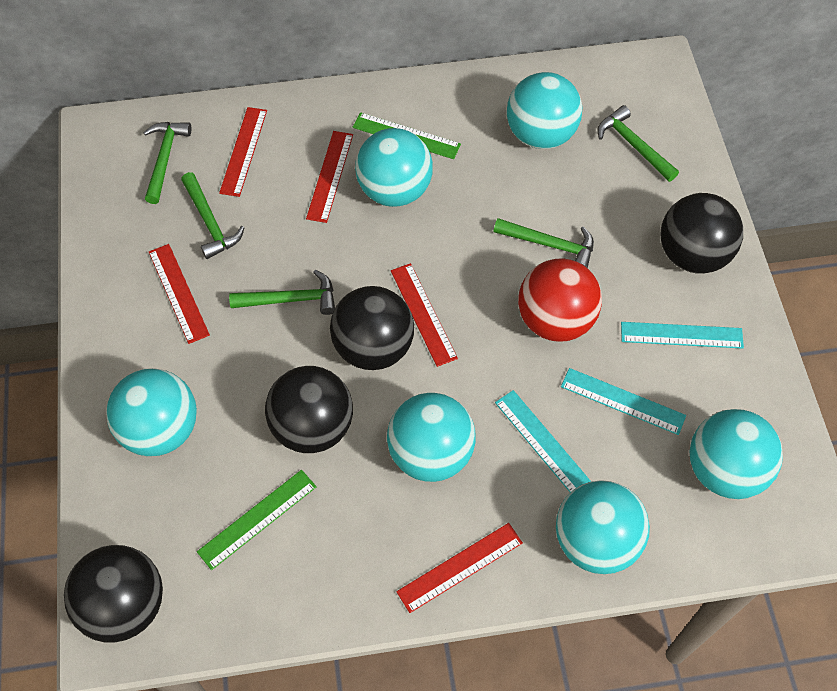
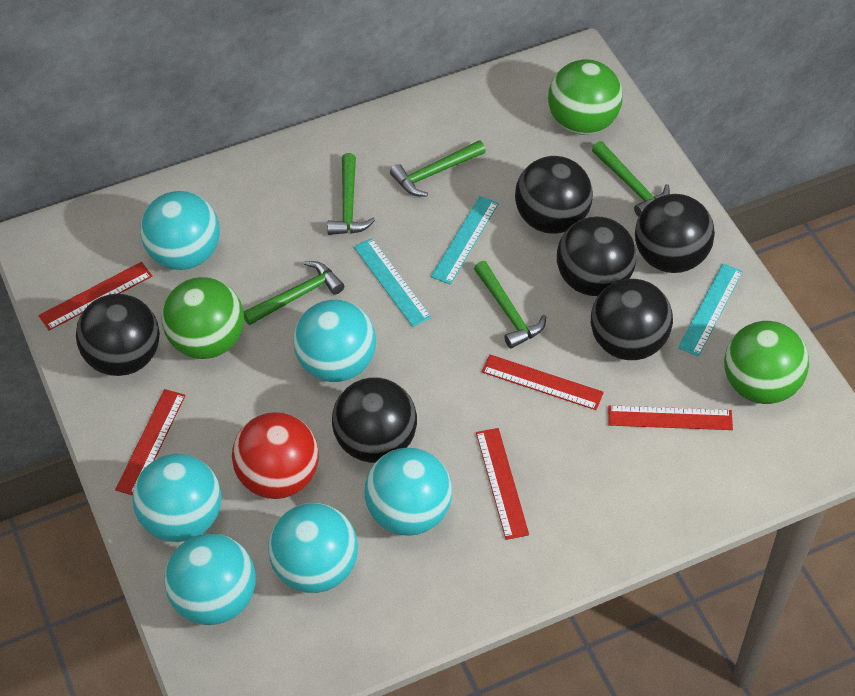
black ball: [64,545,163,642] [265,366,353,453] [330,286,414,370] [660,193,743,274] = 4 -> [76,294,160,376] [332,377,417,463] [515,156,593,234] [557,216,637,296] [591,279,673,360] [635,194,715,273] = 6
green ball: none = 0 -> [162,277,244,359] [548,59,623,135] [724,321,809,404] = 3
green ruler: [197,470,317,570] [353,112,461,159] = 2 -> none = 0

